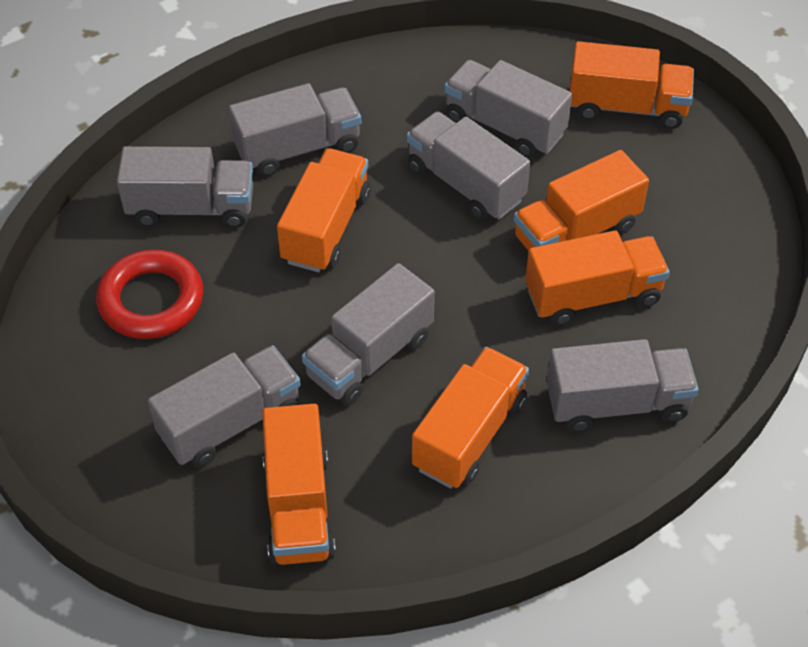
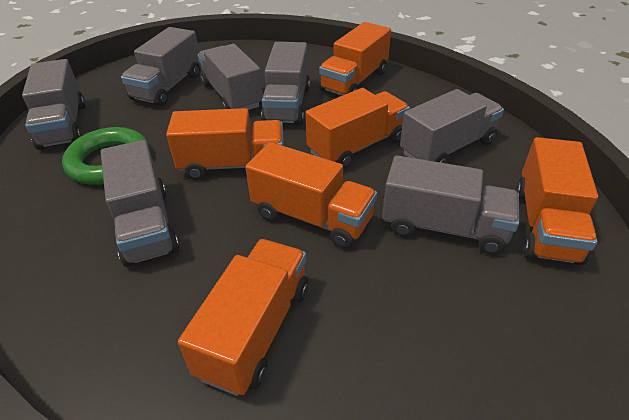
green ring: none = 0 -> [62,127,149,185] = 1
red ring: [96,250,203,339] = 1 -> none = 0

